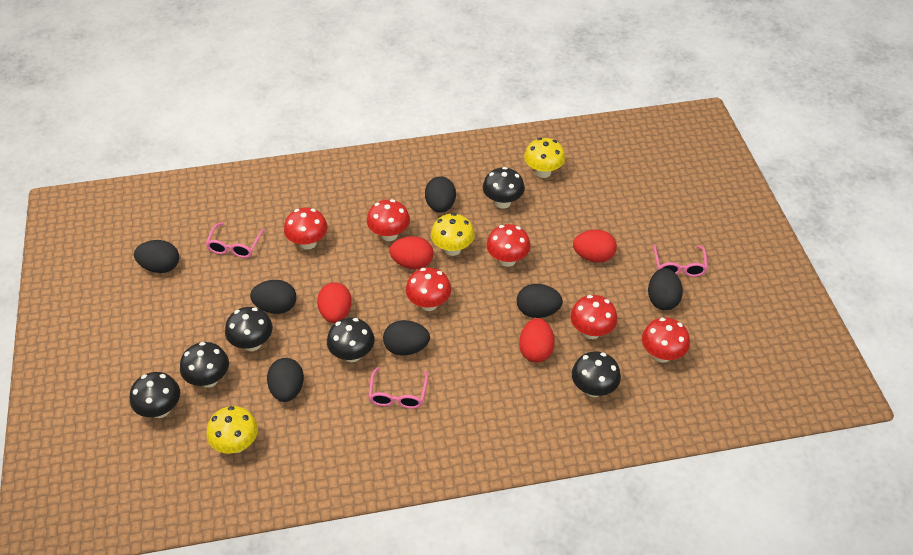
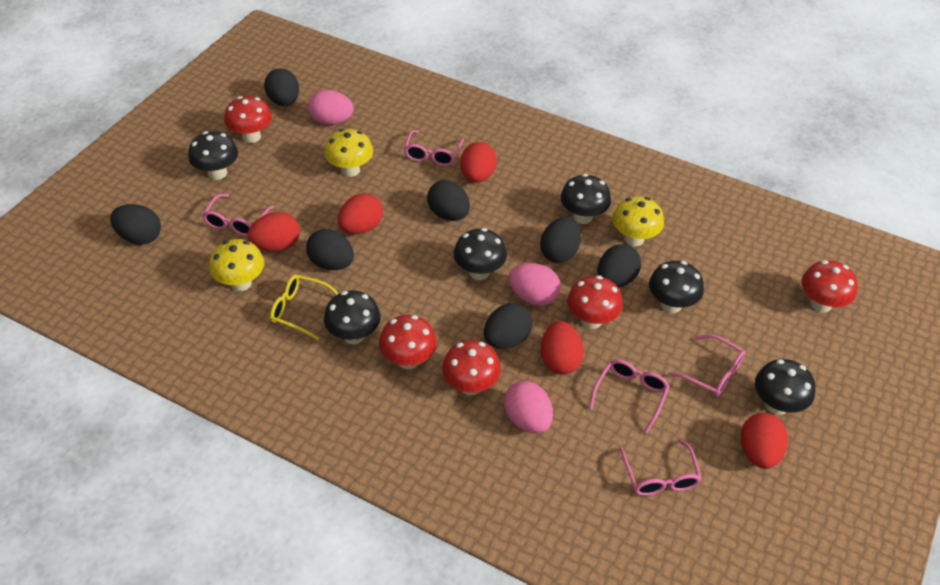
pink egg: none = 0 -> [308,90,354,125] [504,381,553,433] [508,263,561,306] = 3
pink glasses: [206,222,265,258] [368,367,428,409] [653,244,708,277] = 3 -> [202,194,274,236] [404,130,464,166] [589,359,670,433] [619,439,702,496] [668,334,746,397] = 5
red egg: [317,282,352,323] [389,236,433,269] [519,318,555,363] [573,229,617,263] = 4 -> [247,212,300,251] [338,193,383,234] [460,142,497,183] [541,321,584,375] [741,413,788,469] = 5
red mushroom: [284,207,328,250] [367,199,410,241] [405,268,451,311] [486,224,531,267] [570,295,617,339] [642,318,690,363] = 6 -> [224,96,272,143] [379,315,437,369] [442,340,501,395] [567,275,623,329] [802,260,858,313] = 5
yellow glasses: none = 0 -> [270,275,339,340] = 1

